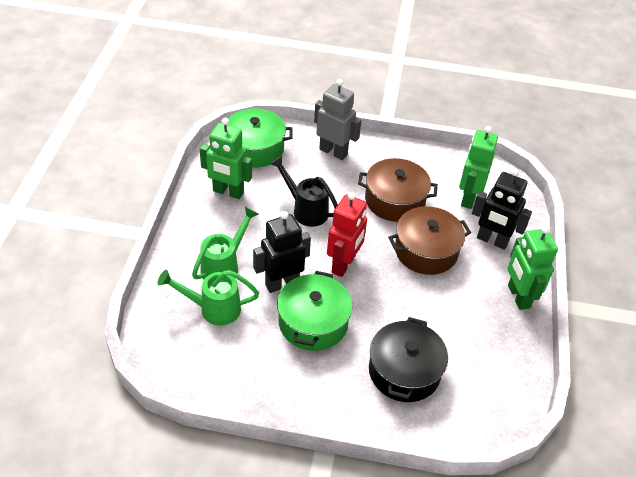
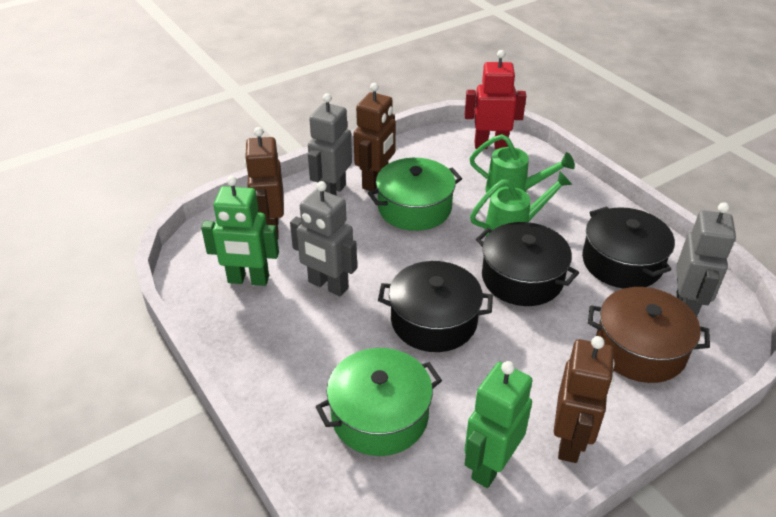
black pot: [369,317,448,402] = 1 -> [378,261,493,352] [476,222,579,306] [582,206,675,289] = 3
black robot: [253,211,311,293] [472,168,532,250] = 2 -> none = 0
black watering can: [270,156,338,227] = 1 -> none = 0
brown pot: [358,158,438,222] [388,206,471,275] = 2 -> [588,287,710,383] = 1
brown robot: none = 0 -> [244,127,284,239] [354,83,396,191] [554,336,615,463] = 3
green robot: [200,118,252,199] [459,126,498,209] [508,226,558,310] = 3 -> [201,176,279,286] [464,361,533,488] = 2
grey robot: [314,79,362,160] = 1 -> [290,181,357,296] [308,93,352,196] [676,202,736,317] = 3

